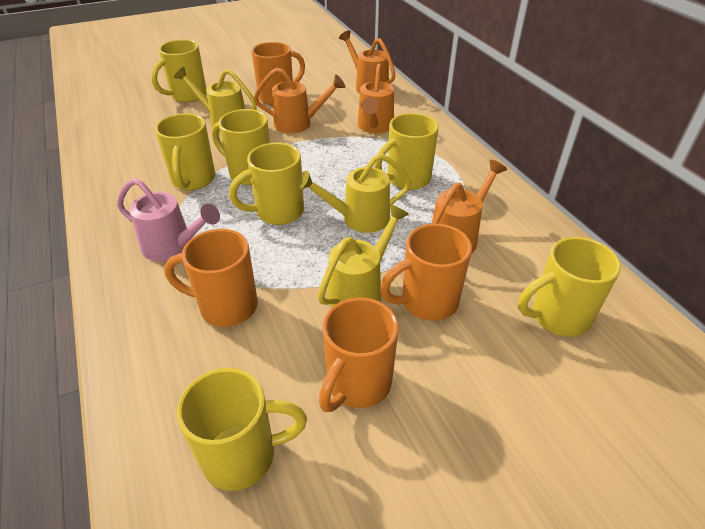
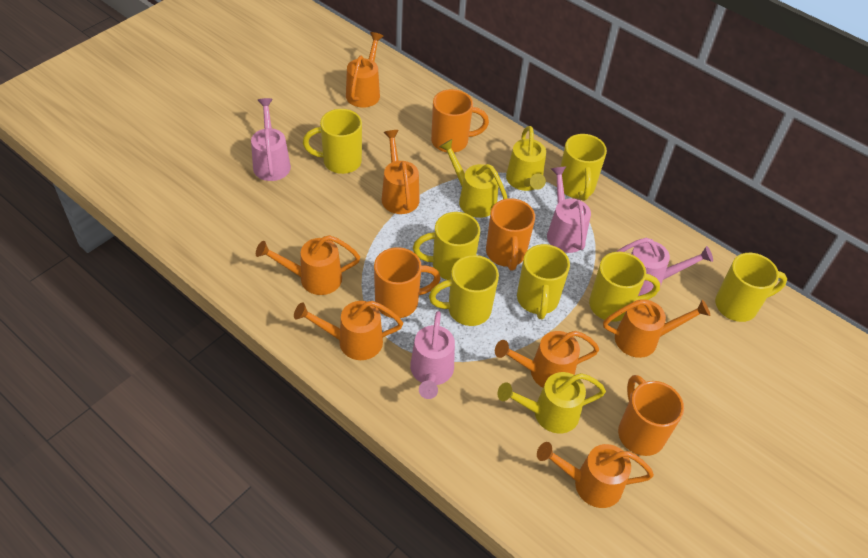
orange watering can: [254,68,345,133] [339,30,396,94] [358,63,394,133] [431,160,507,254] = 4 -> [256,235,360,295] [294,301,403,360] [346,32,383,108] [382,130,420,214] [495,331,599,388] [537,442,654,508] [603,299,710,358] = 7
pink watering can: [117,178,220,262] = 1 -> [251,98,291,181] [410,311,455,399] [547,166,591,253] [616,238,713,296] = 4

